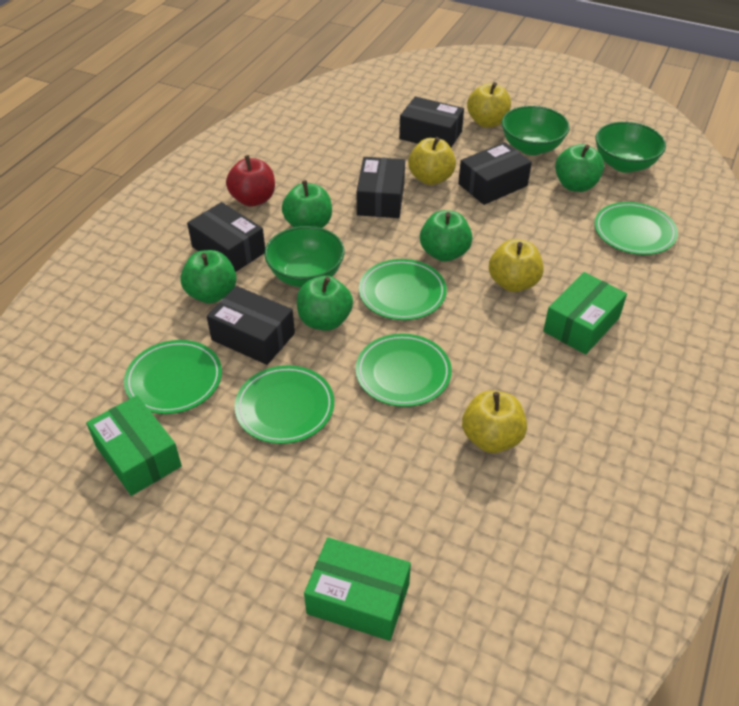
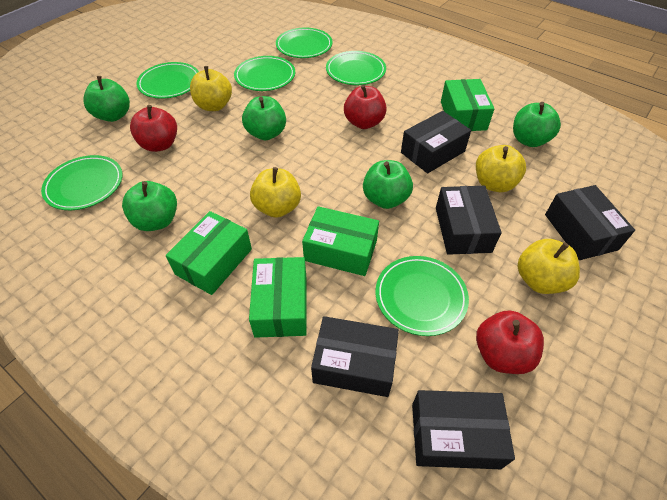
green bowl: [264,226,345,287] [501,106,570,155] [595,122,666,173] = 3 -> none = 0
green box: [86,395,182,496] [304,537,411,641] [543,272,627,355] = 3 -> [166,211,252,295] [249,257,307,338] [302,206,379,276] [441,79,494,131] = 4
green plate: [124,340,222,414] [234,365,334,444] [355,333,452,407] [359,259,447,320] [594,202,678,255] = 5 -> [41,155,122,210] [136,62,199,99] [234,56,295,91] [276,28,333,58] [326,51,386,85] [375,256,469,336] = 6
red apple: [226,155,275,207] = 1 -> [130,105,177,152] [344,84,387,129] [476,310,544,374] = 3

